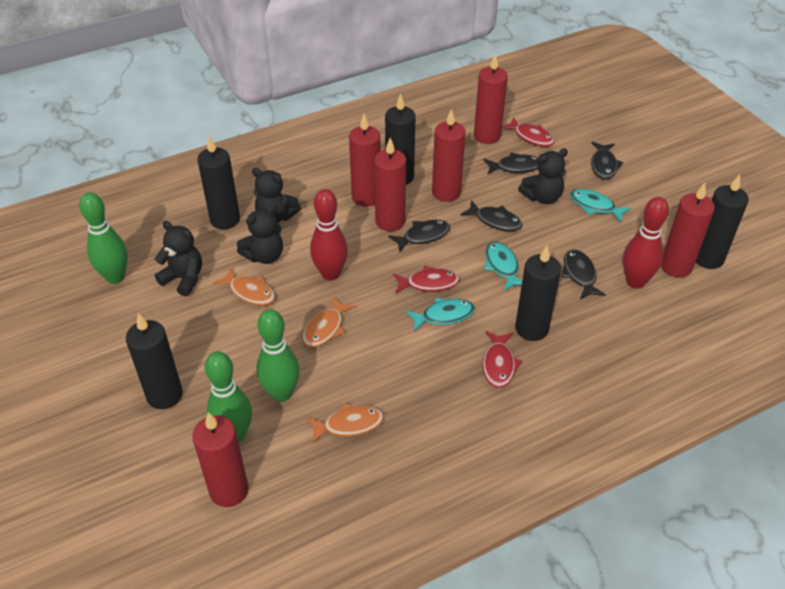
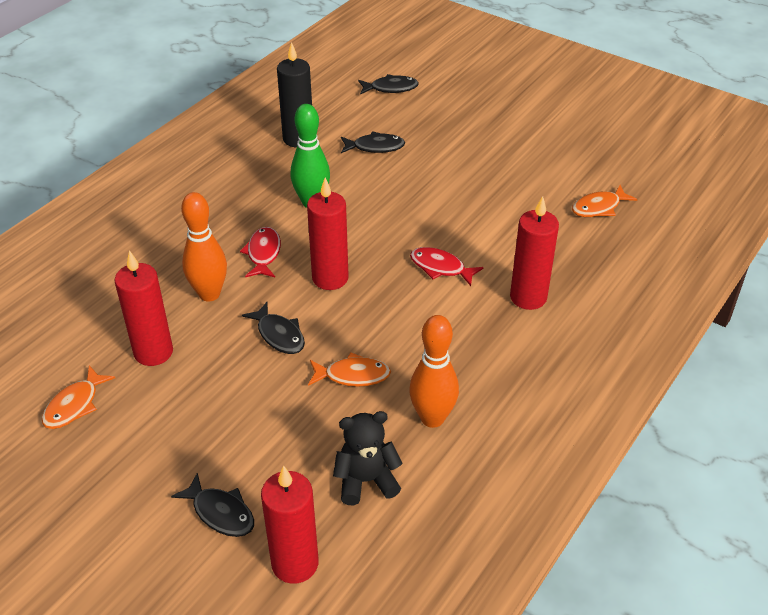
black candle: [126,313,183,409] [197,136,240,229] [385,93,416,185] [515,246,561,341] [696,174,749,269] = 5 -> [277,42,312,147] = 1
black fish: [388,220,450,253] [460,200,523,231] [484,152,539,174] [561,249,606,299] [591,142,623,179] = 5 -> [171,473,254,537] [242,302,305,354] [341,131,405,153] [358,74,419,94] = 4
black teddy bear: [155,221,202,296] [237,205,283,264] [252,168,301,223] [518,148,568,204] = 4 -> [333,411,403,505] = 1
green bowling pin: [79,192,128,284] [205,351,252,443] [257,309,300,402] = 3 -> [291,104,330,208] = 1
orange bowling pin: none = 0 -> [181,192,227,301] [409,315,459,428] = 2
red bowling pin: [310,189,348,281] [623,197,669,289] = 2 -> none = 0
red candle: [192,412,249,507] [349,114,380,207] [374,138,406,231] [432,109,466,202] [474,53,508,144] [661,183,715,278] = 6 -> [114,250,173,366] [261,465,319,584] [307,178,349,290] [510,196,559,310] = 4
red fish: [393,266,460,294] [483,331,522,388] [502,118,554,147] = 3 -> [240,227,281,277] [410,247,484,286] = 2
turquoise fish: [406,298,475,331] [484,242,522,291] [570,189,631,222] = 3 -> none = 0

